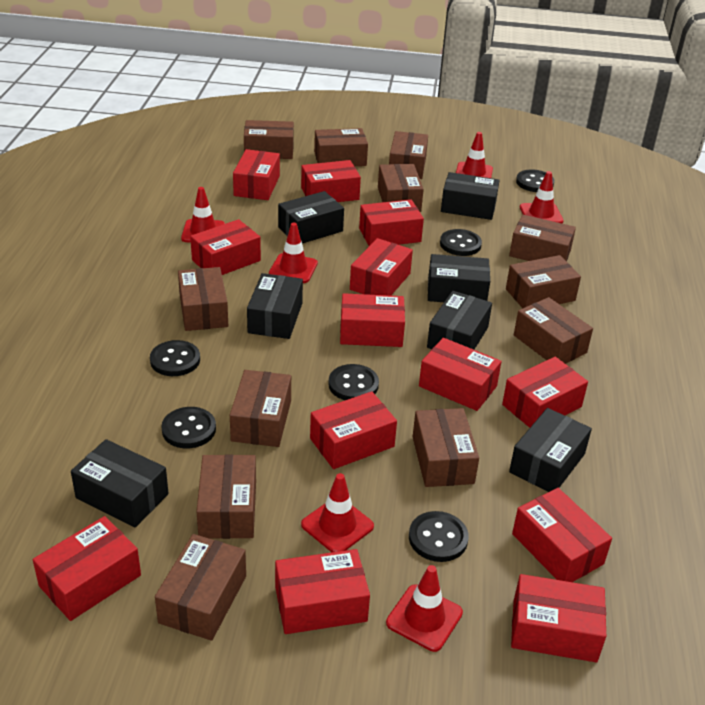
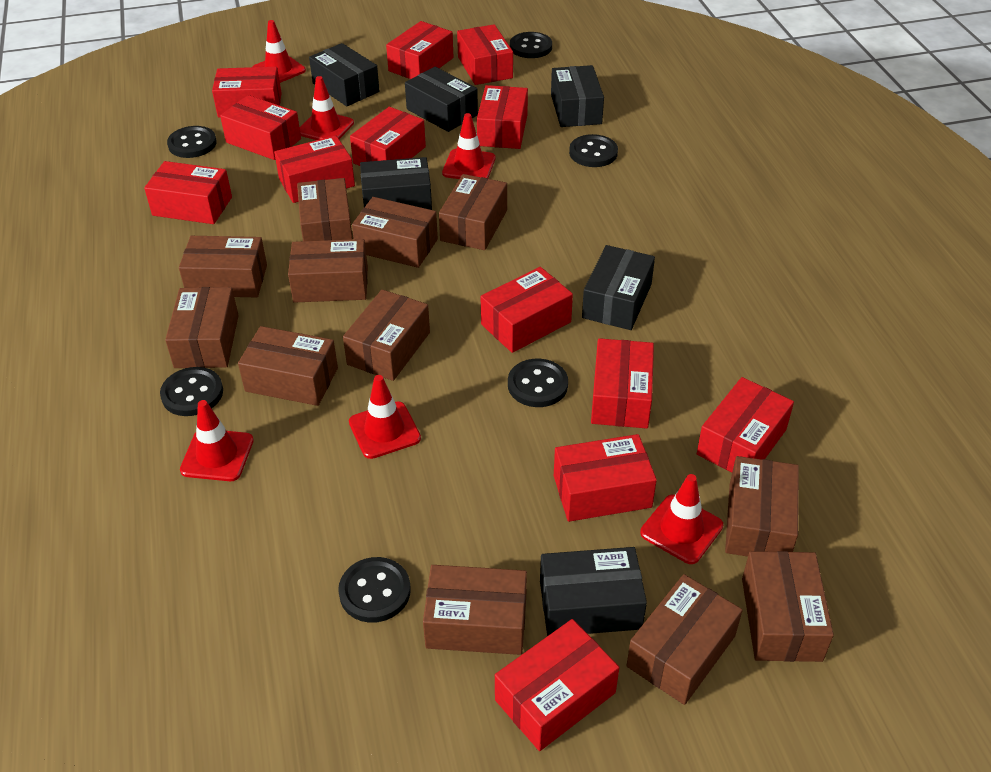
black box: [71,439,169,527] [247,273,303,339] [278,191,344,244] [427,291,492,350] [428,254,490,302] [441,172,499,220] [509,408,592,492] = 7 -> [309,43,379,106] [360,157,432,210] [405,67,478,132] [540,547,647,636] [551,65,604,127] [582,245,655,330] = 6

